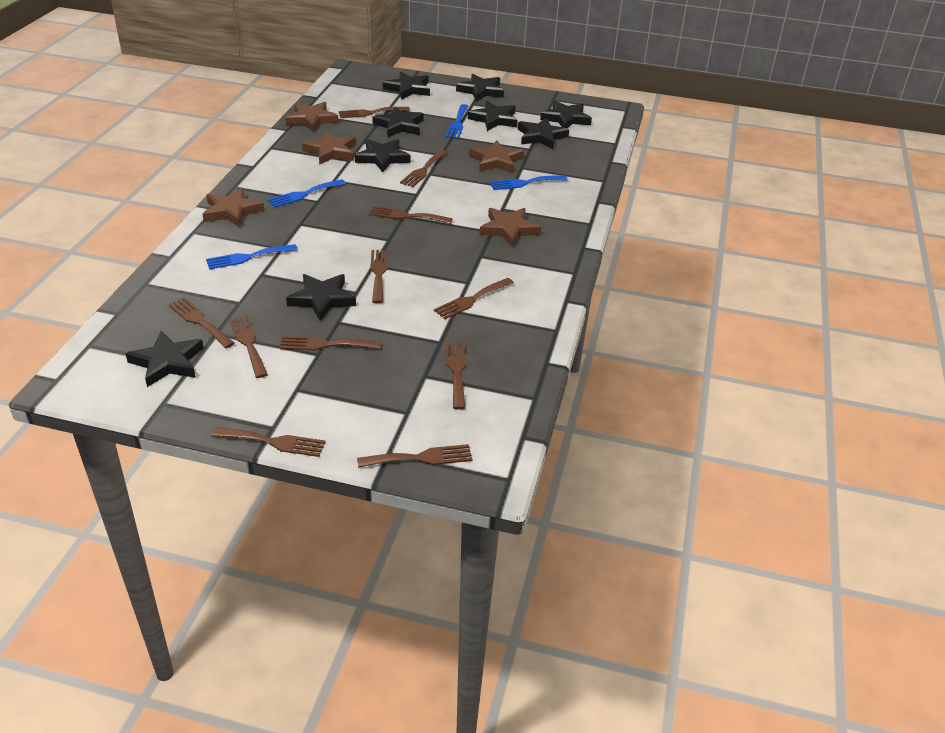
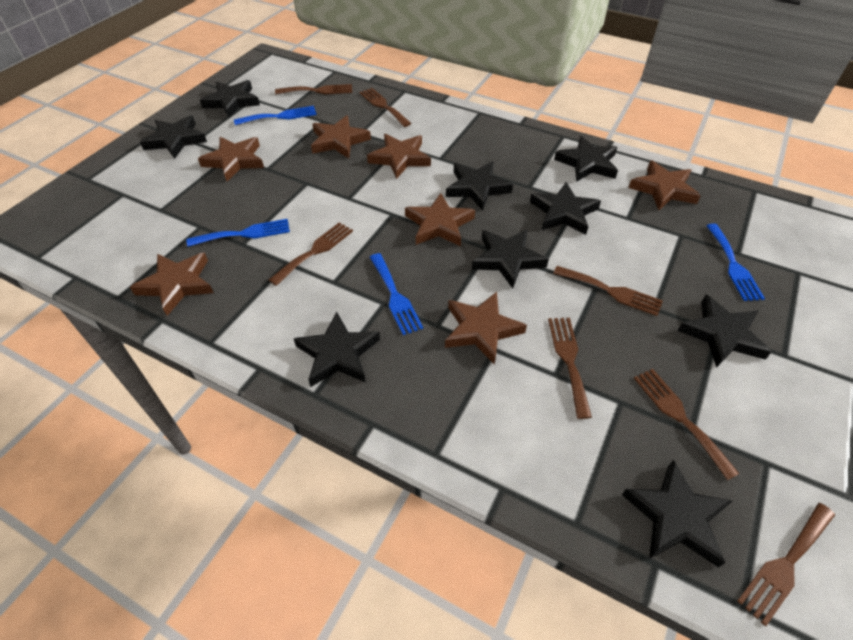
brown fork: [168,297,235,348] [212,427,325,457] [229,315,268,378] [280,336,382,350] [339,107,410,118] [357,444,472,468] [369,206,453,224] [370,250,388,303] [400,150,448,187] [434,278,514,319] [446,341,466,410] = 11 -> [269,222,353,286] [275,84,352,94] [360,88,411,127] [548,318,592,419] [553,266,663,316] [634,369,740,480] [737,503,835,626] = 7
brown star: [203,188,264,227] [285,102,339,132] [302,131,356,165] [469,140,524,173] [480,208,541,247] = 5 -> [130,252,213,316] [198,137,264,181] [311,115,371,158] [367,134,431,179] [405,193,475,246] [445,292,527,365] [628,161,701,210] = 7

